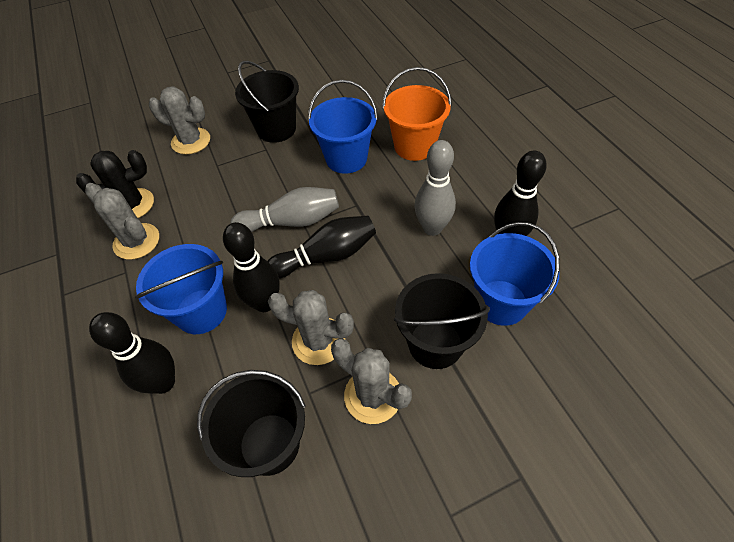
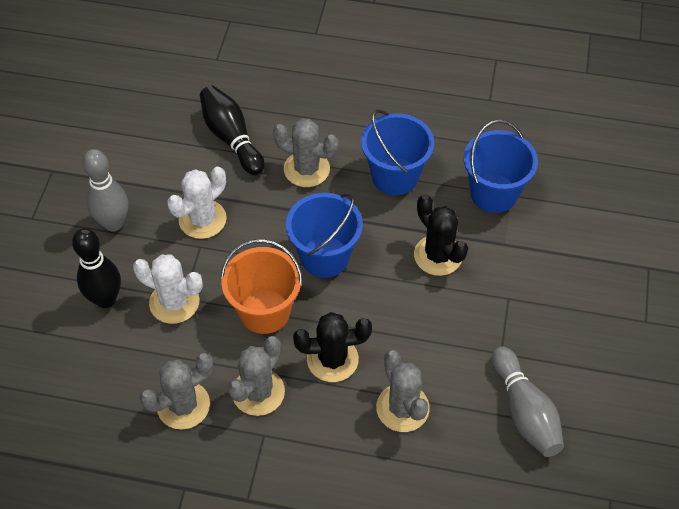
black bowling pin: [89,312,175,394] [223,222,280,312] [268,216,376,278] [494,151,547,236] = 4 -> [72,228,121,308] [200,86,264,175] = 2
black bucket: [197,370,306,477] [235,61,299,143] [394,273,490,369] = 3 -> none = 0
black cactus: [76,150,154,218] = 1 -> [293,312,372,382] [414,194,468,276] = 2
white cactus: none = 0 -> [133,255,203,324] [167,167,227,239] = 2

